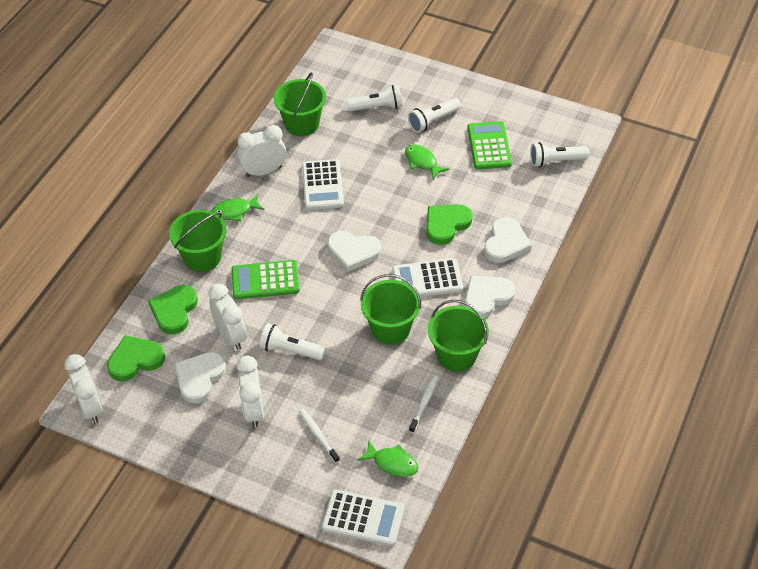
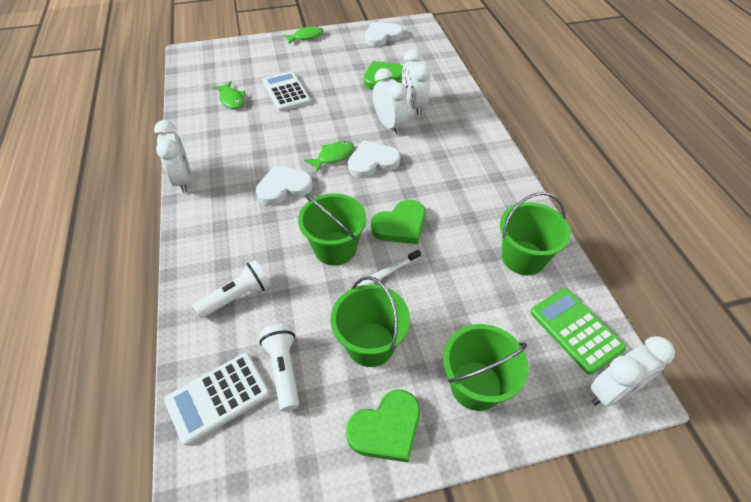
green calculator: [232,260,300,299] [467,121,512,170] = 2 -> [530,288,626,375] = 1
white calculator: [302,159,344,210] [322,490,404,546] [392,258,463,297] = 3 -> [164,353,270,445] [262,71,311,111] = 2
white flashlight: [259,323,325,360] [347,85,403,111] [408,98,461,133] [530,142,589,167] = 4 -> [193,260,271,318] [259,324,299,412] = 2
white heart: [175,352,226,404] [327,231,381,272] [465,276,515,318] [484,217,532,263] = 4 -> [256,165,313,205] [348,141,401,178] [365,22,403,47] = 3
white toothbrush: [299,409,340,463] [409,375,438,433] = 2 -> [356,250,421,287] = 1

